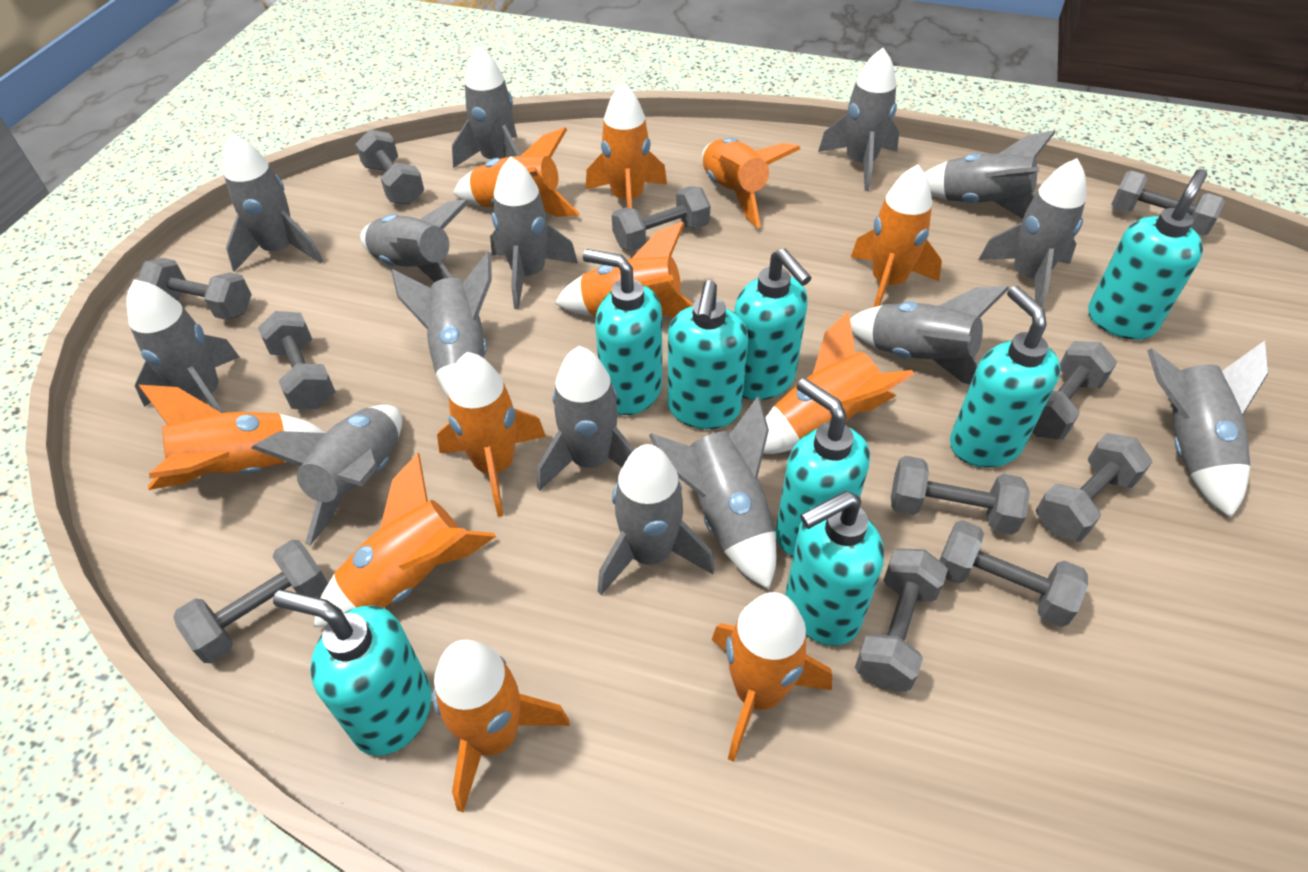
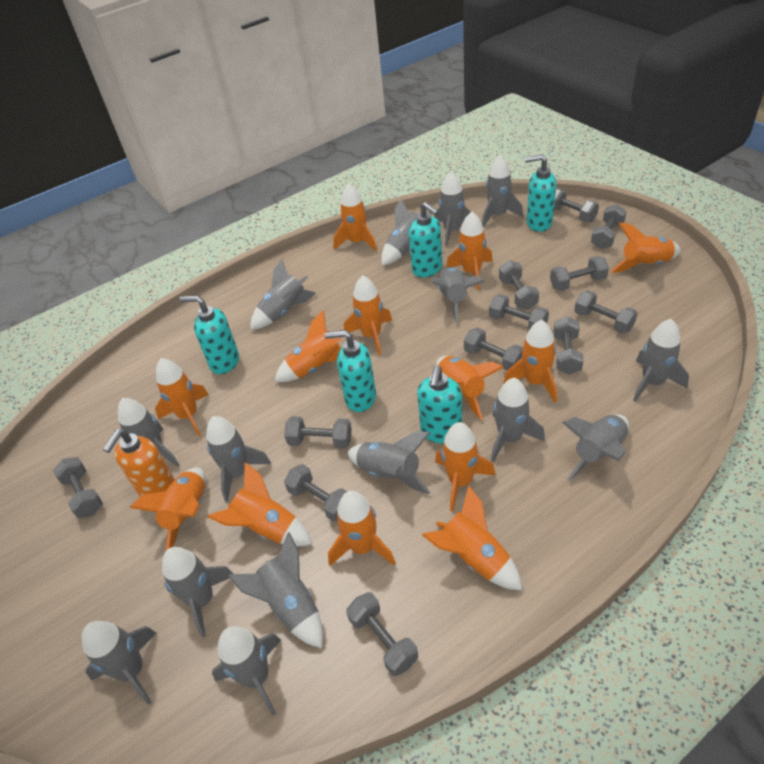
grey dumbbell: [138,258,252,320] [173,540,328,663] [258,311,336,409] [356,129,424,205] [612,186,711,251] [855,548,948,692] [891,456,1030,535] [939,520,1088,627] [1032,341,1117,440] [1036,433,1152,542] [1112,171,1225,236] = 11 -> [53,457,103,518] [284,416,352,449] [284,464,347,522] [346,592,418,676] [464,328,523,370] [489,294,549,330] [499,260,539,310] [550,256,609,291] [554,188,599,222] [554,316,584,375] [574,291,638,334] [591,204,627,249] = 12
orange rocket: [139,385,326,490] [314,453,496,627] [432,639,570,813] [437,352,546,517] [453,127,580,217] [555,222,693,318] [586,83,667,208] [702,138,800,228] [712,592,832,762] [763,311,914,454] [851,165,942,307] = 11 -> [130,468,205,550] [155,358,209,436] [208,462,312,547] [275,311,342,382] [328,491,395,566] [333,184,377,251] [344,275,392,355] [422,486,522,590] [435,422,495,511] [436,356,504,420] [446,212,493,290] [503,320,557,402] [610,222,681,273] = 13
orange soap dispenser: none = 0 -> [103,428,175,496] = 1
turquoise soap dispenser: [273,590,432,756] [583,249,662,415] [668,280,748,429] [734,249,812,400] [775,378,870,557] [785,491,884,646] [950,286,1061,467] [1088,169,1207,340] = 8 -> [180,295,239,374] [324,330,376,412] [409,202,442,278] [417,366,462,443] [525,154,556,232] = 5

